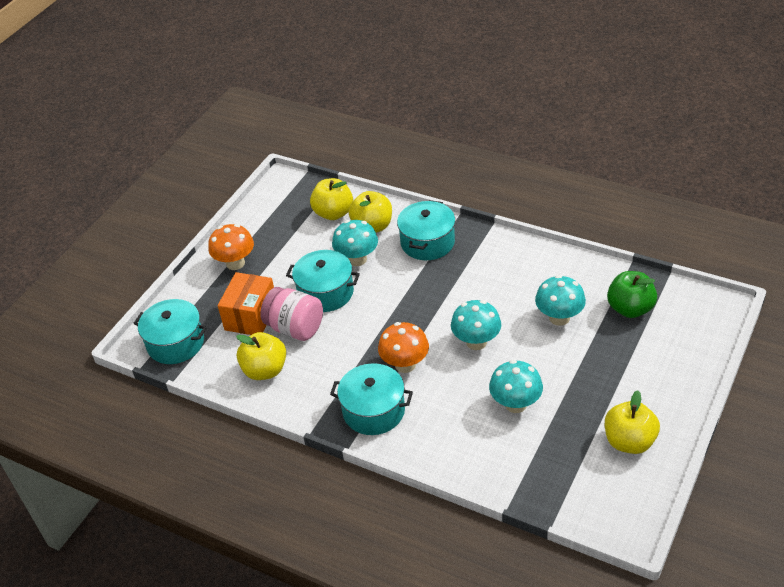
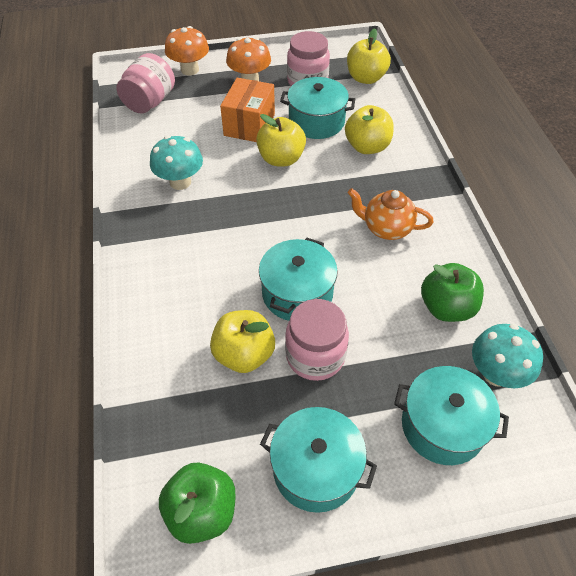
green apple: [607,271,657,318] = 1 -> [159,462,236,544] [421,263,484,322] = 2
orange teapot: none = 0 -> [348,188,433,240] = 1
pink jar: [260,287,323,341] = 1 -> [117,53,175,114] [285,299,349,381] [287,31,330,86] = 3
turquoise mushroom: [332,220,378,266] [451,300,501,350] [489,360,543,413] [535,275,586,326] = 4 -> [150,136,203,190] [472,324,543,388] = 2

